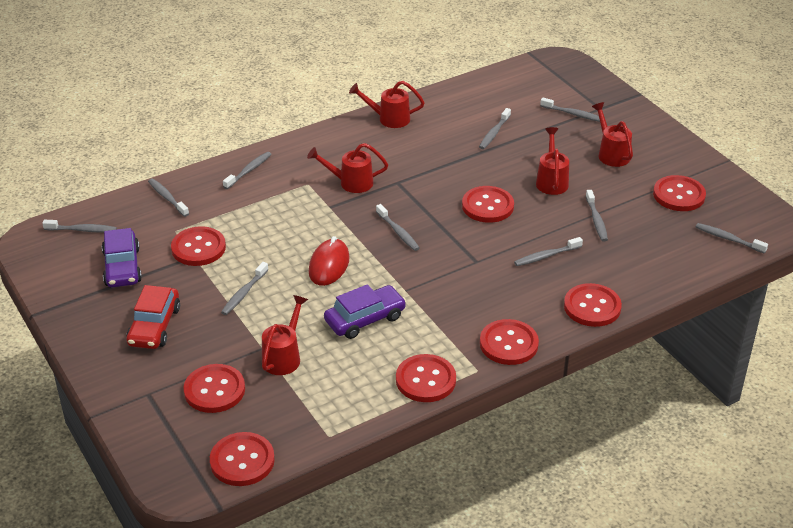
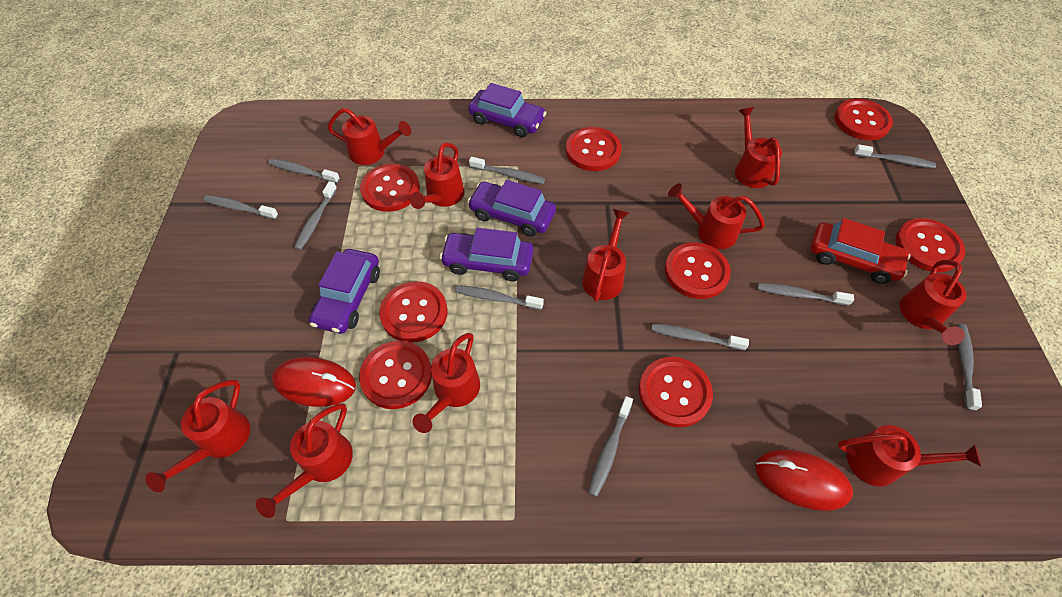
purple car: [102,228,142,287] [324,284,406,339] = 2 -> [309,249,380,334] [440,228,533,281] [467,180,556,237] [468,83,546,137] = 4
red mouse: [308,236,350,286] = 1 -> [272,357,356,407] [755,449,853,511] = 2
red watering can: [262,295,308,375] [307,143,388,193] [349,81,425,128] [536,127,569,195] [592,102,633,167] = 5 -> [145,380,250,492] [256,404,353,518] [328,108,411,165] [410,142,464,209] [412,333,480,433] [582,209,629,302] [668,183,765,249] [735,107,782,188] [837,425,982,487] [899,260,967,345] = 10

